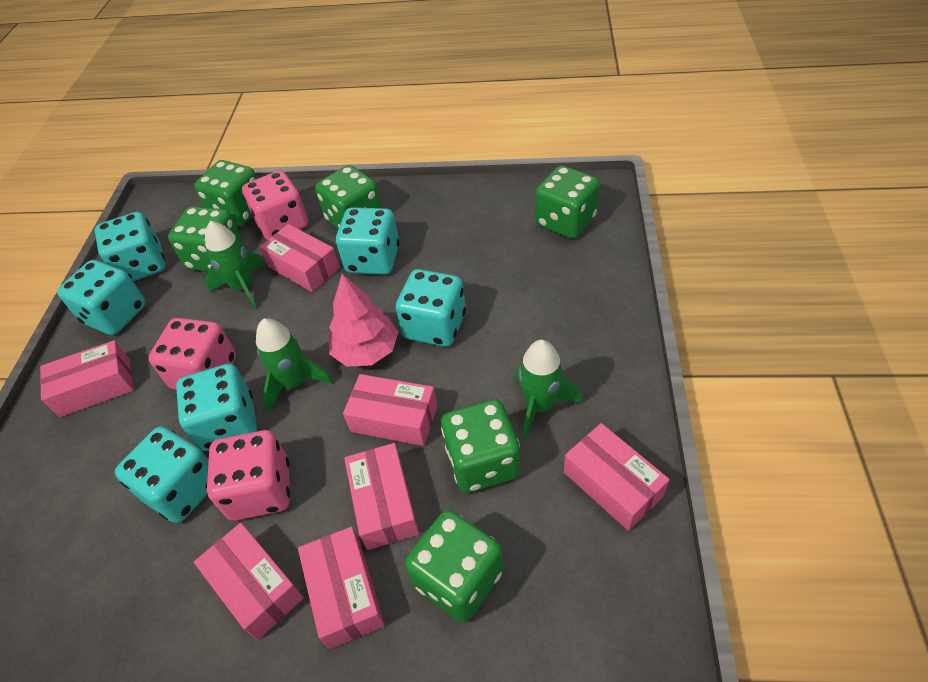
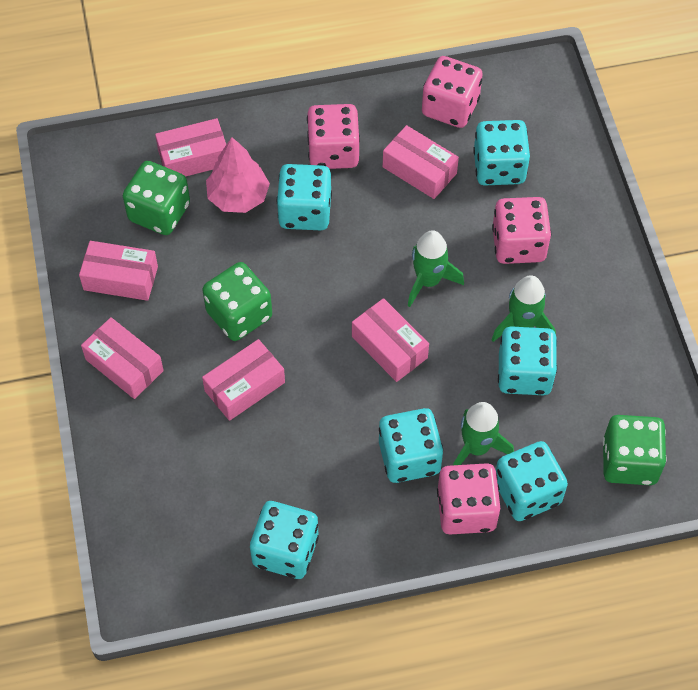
green dice: [168,206,243,272] [194,160,257,226] [315,165,382,229] [405,510,504,622] [441,399,520,493] [535,165,600,239] = 6 -> [123,161,190,235] [203,262,272,341] [603,415,666,485] = 3
pink box: [40,340,134,417] [194,523,304,640] [260,224,340,292] [298,527,385,649] [343,374,438,446] [344,443,419,550] [564,423,670,531] = 7 -> [79,241,158,301] [81,317,164,399] [155,118,226,177] [202,339,285,421] [352,298,429,382] [383,125,459,199] = 6
pink dice: [148,318,236,390] [207,430,290,521] [242,170,308,240] = 3 -> [307,104,360,169] [422,56,483,128] [437,463,501,535] [492,197,551,264] = 4

